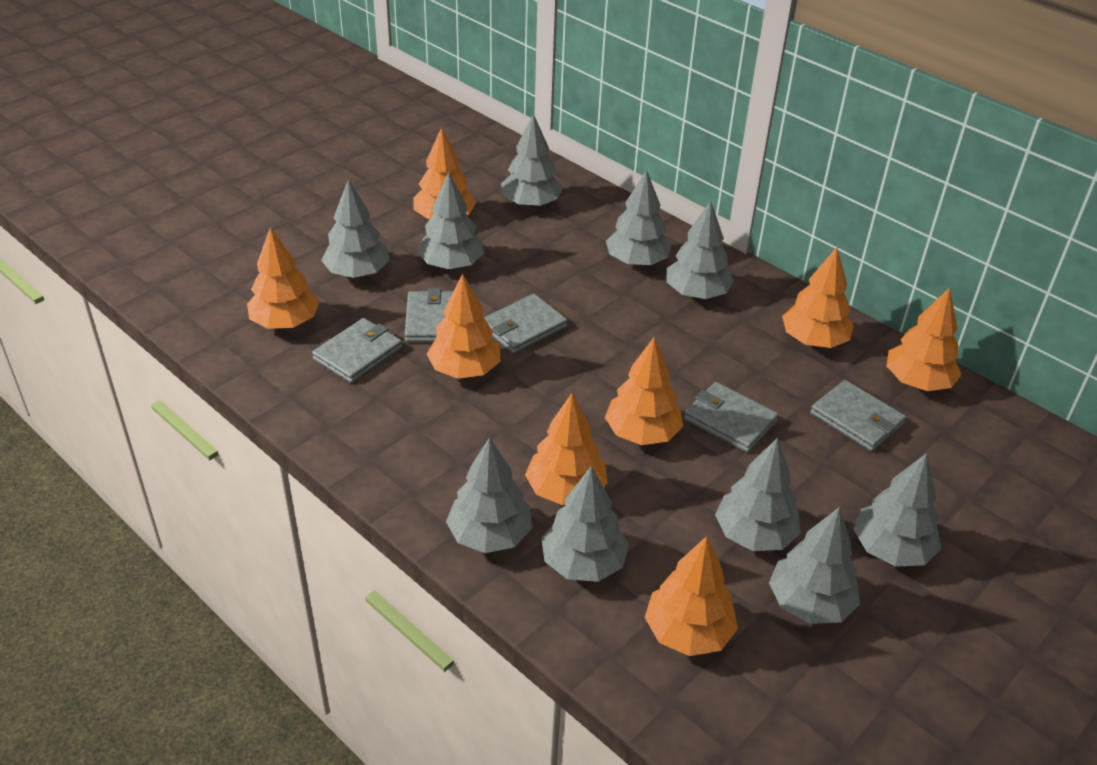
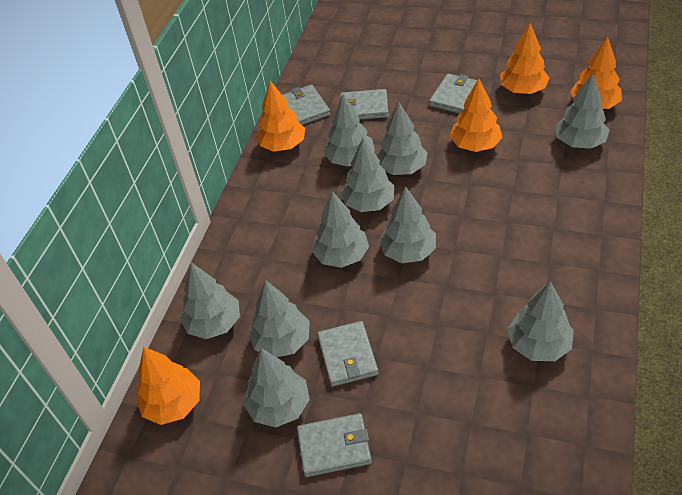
orange tree: [247,227,319,329] [414,127,476,219] [427,274,500,379] [525,393,608,505] [605,337,683,445] [645,536,738,656] [782,247,854,348] [886,288,962,391] = 8 -> [136,347,200,425] [256,81,305,152] [450,78,503,152] [500,23,549,94] [570,36,622,109] = 5

